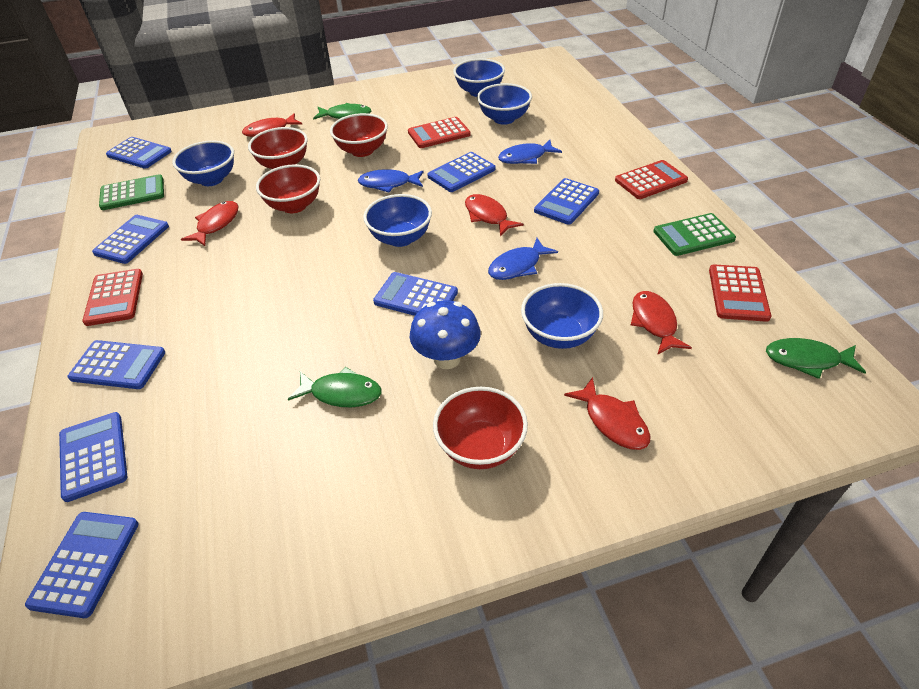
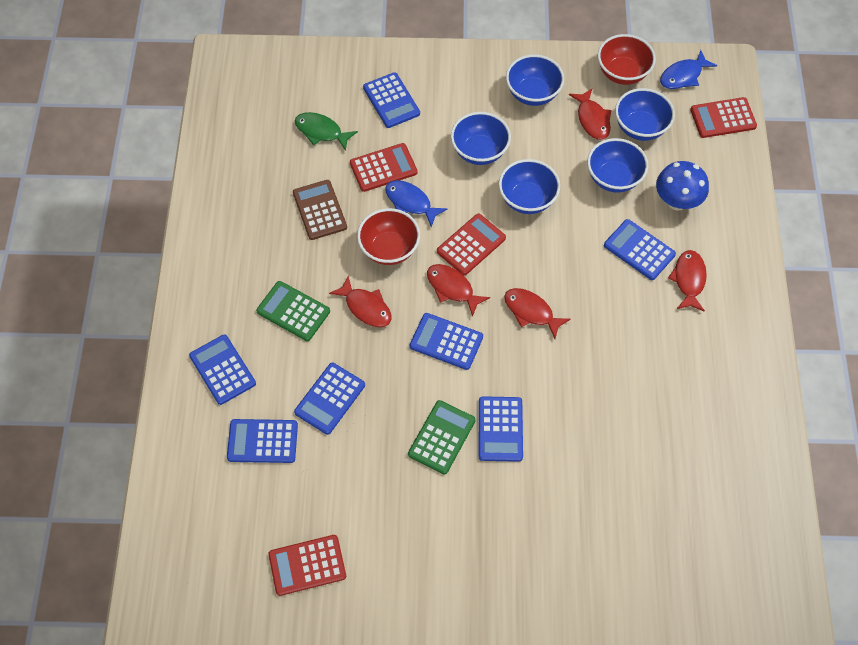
blue calculator: [25,512,139,618] [59,412,127,502] [68,340,165,389] [92,215,169,264] [106,137,172,169] [373,272,458,316] [427,152,496,192] [534,178,599,225] = 8 -> [189,335,256,405] [227,419,298,463] [294,363,365,435] [363,72,420,128] [410,313,483,370] [479,396,523,462] [604,219,676,280] = 7
blue fish: [358,169,424,193] [488,238,558,280] [498,140,562,164] = 3 -> [385,180,447,227] [660,50,717,89] = 2
brown calculator: none = 0 -> [293,180,347,240] = 1
green fish: [288,367,382,407] [313,103,371,120] [766,338,866,379] = 3 -> [295,112,358,151] = 1
red bowl: [248,127,308,169] [256,164,320,213] [330,113,388,157] [433,387,528,469] = 4 -> [357,208,420,265] [598,34,656,85] = 2

